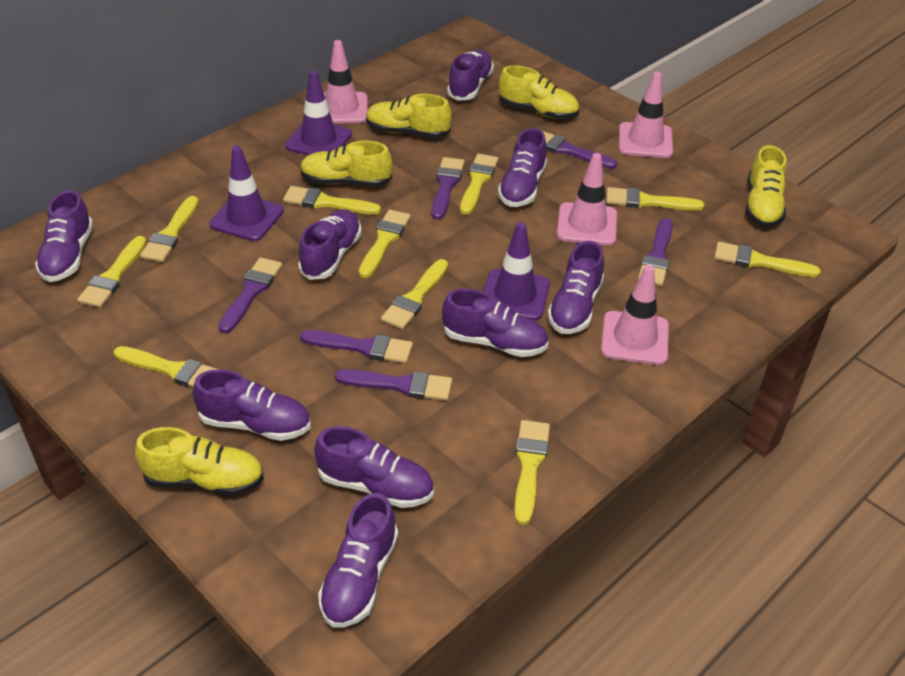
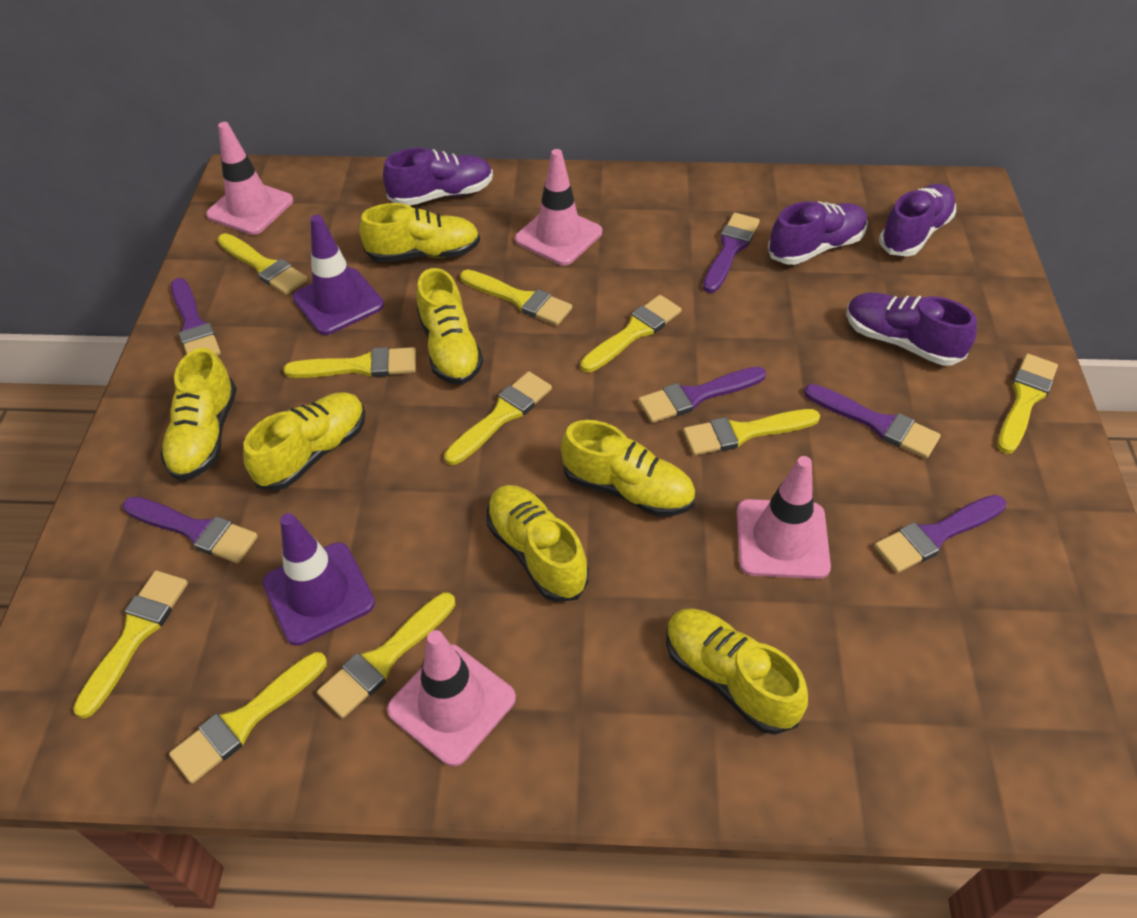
purple shoe: [35,190,93,282] [193,369,311,441] [298,209,362,280] [314,426,434,508] [318,493,398,628] [442,289,548,357] [447,49,494,101] [498,128,547,207] [547,241,604,334] = 9 -> [383,148,493,206] [768,201,868,265] [846,292,977,366] [879,184,956,256] = 4
purple traffic cone: [209,146,284,241] [285,70,352,155] [483,222,550,321] = 3 -> [262,513,375,646] [293,215,384,335] = 2
yellow shoe: [135,427,264,496] [300,141,392,187] [366,94,451,138] [499,65,579,119] [746,145,786,227] = 5 -> [160,348,237,481] [243,392,365,491] [359,203,480,262] [416,268,483,385] [486,485,589,602] [561,420,695,517] [666,608,808,735] = 7

